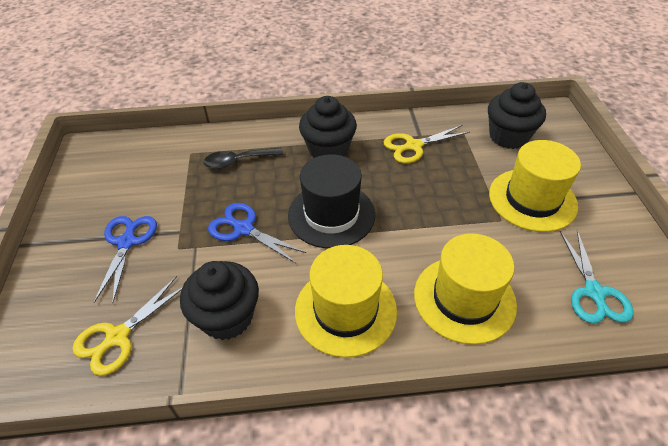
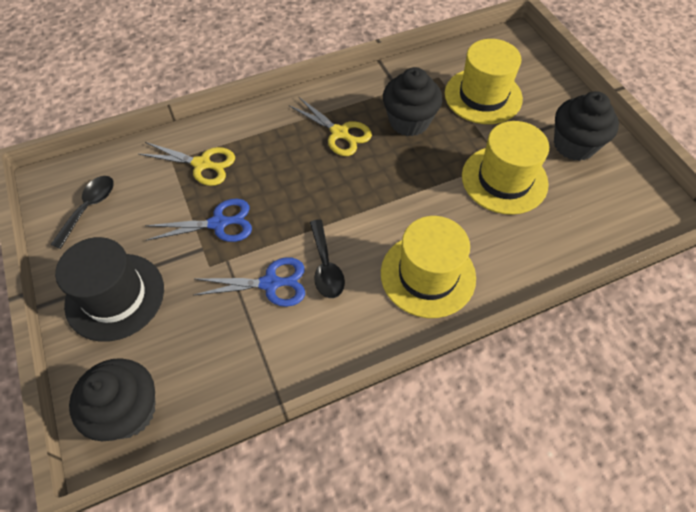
black spoon: [203,147,284,169] = 1 -> [50,176,114,249] [310,219,345,298] = 2
turquoise scissors: [560,230,633,324] = 1 -> none = 0

